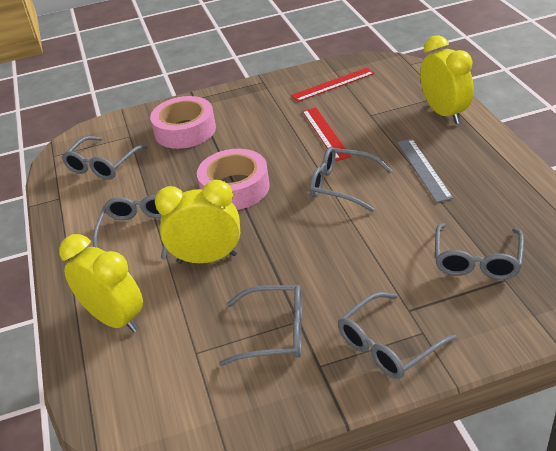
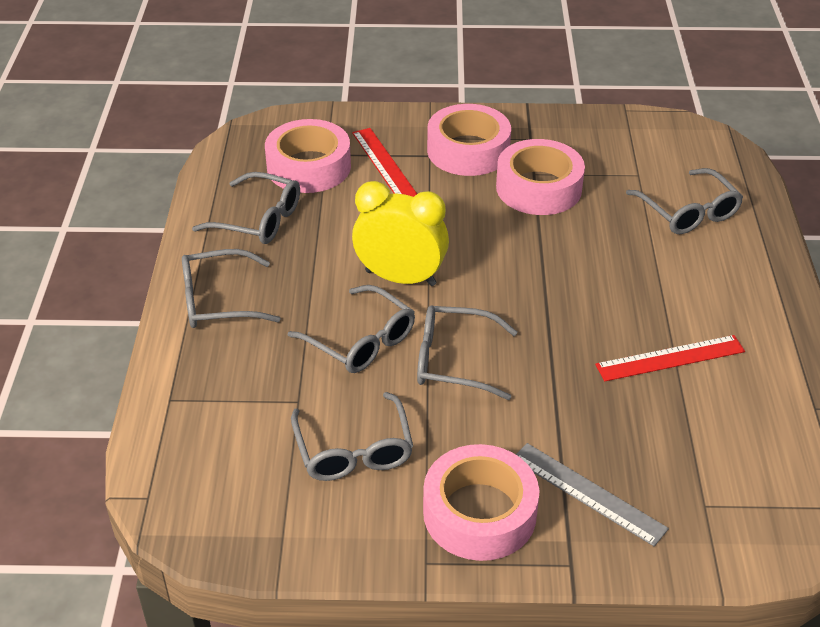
pink tape: [150,96,216,149] [197,149,270,210] = 2 -> [265,119,351,193] [423,444,539,561] [427,104,511,176] [496,139,585,215] = 4
yellow clock: [59,234,143,333] [155,180,240,264] [420,35,474,124] = 3 -> [352,181,449,286] = 1

